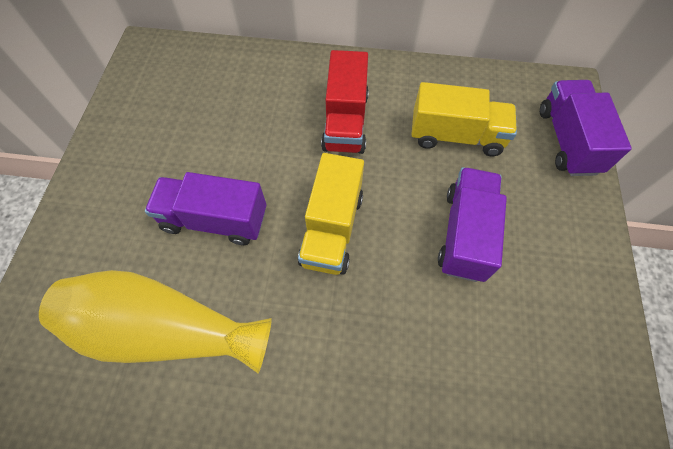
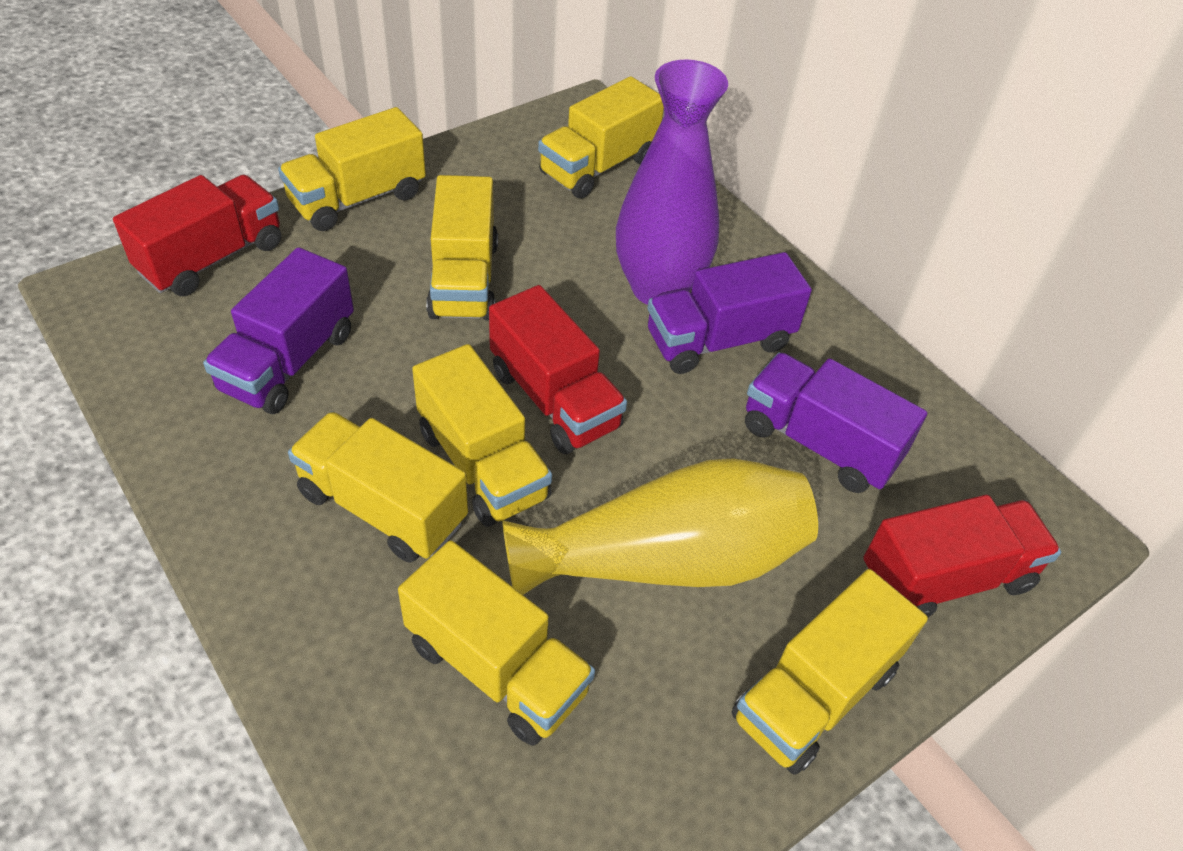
purple vase: none = 0 -> [616,60,728,305] = 1
red truck: [321,50,369,154] = 1 -> [113,175,281,296] [489,285,627,454] [863,495,1061,617] = 3
yellow truck: [298,153,364,275] [411,82,517,156] = 2 -> [278,107,426,231] [288,411,468,563] [398,540,595,746] [412,344,552,527] [426,175,498,321] [538,76,664,199] [732,569,928,775] = 7

